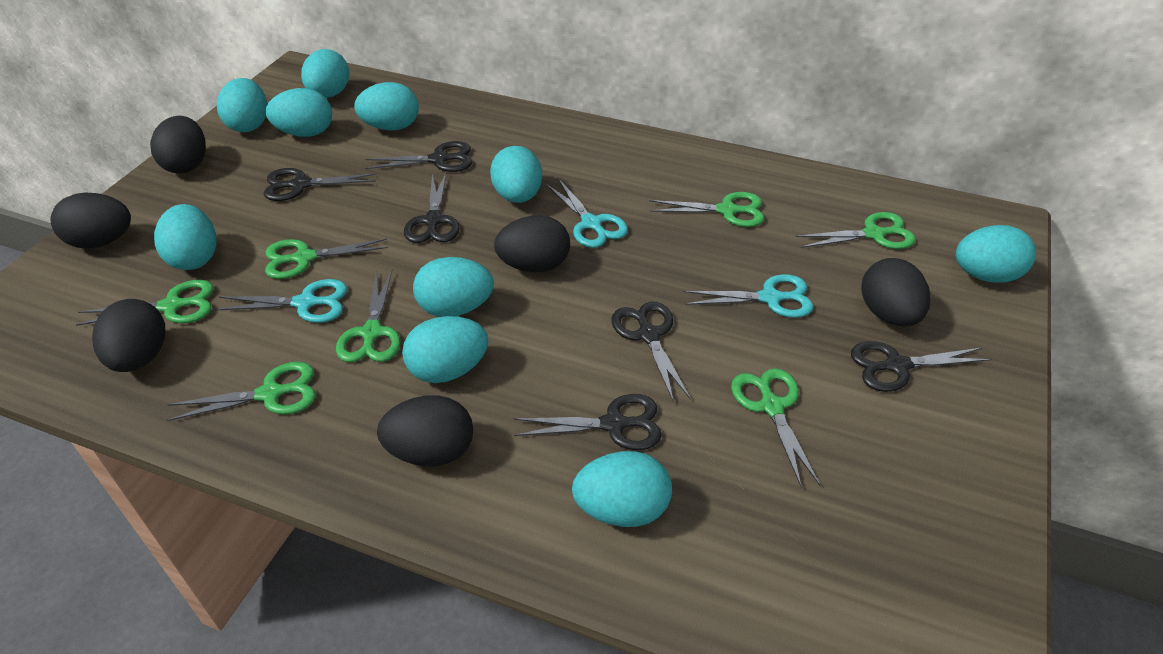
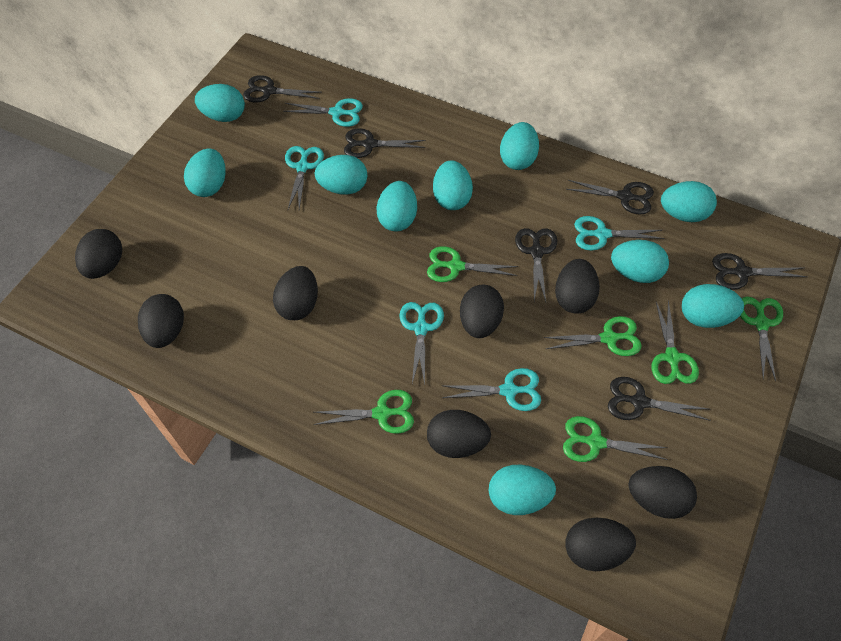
black egg: [50,192,131,248] [92,299,166,372] [150,116,206,174] [377,395,473,466] [494,215,570,272] [861,258,931,326] = 6 -> [75,229,122,279] [138,294,184,348] [273,266,318,320] [427,410,491,458] [460,285,504,338] [555,259,600,313] [566,518,636,571] [628,466,697,519] = 8
green scissors: [76,280,213,326] [167,362,316,421] [265,238,388,279] [336,270,401,362] [650,192,764,227] [731,368,820,486] [796,212,916,249] = 7 -> [313,390,414,434] [427,246,518,282] [544,316,642,356] [563,416,668,462] [652,300,699,384] [740,297,783,381] = 6
turquoise scissors: [214,279,347,323] [546,178,628,248] [683,274,814,318] = 3 -> [283,98,363,127] [285,146,324,209] [399,302,444,385] [441,368,541,411] [574,216,665,251] = 5

